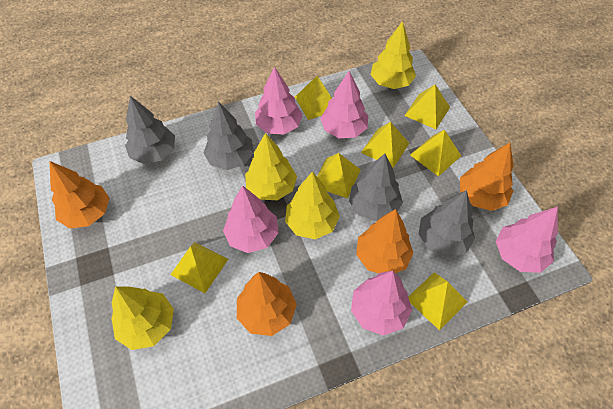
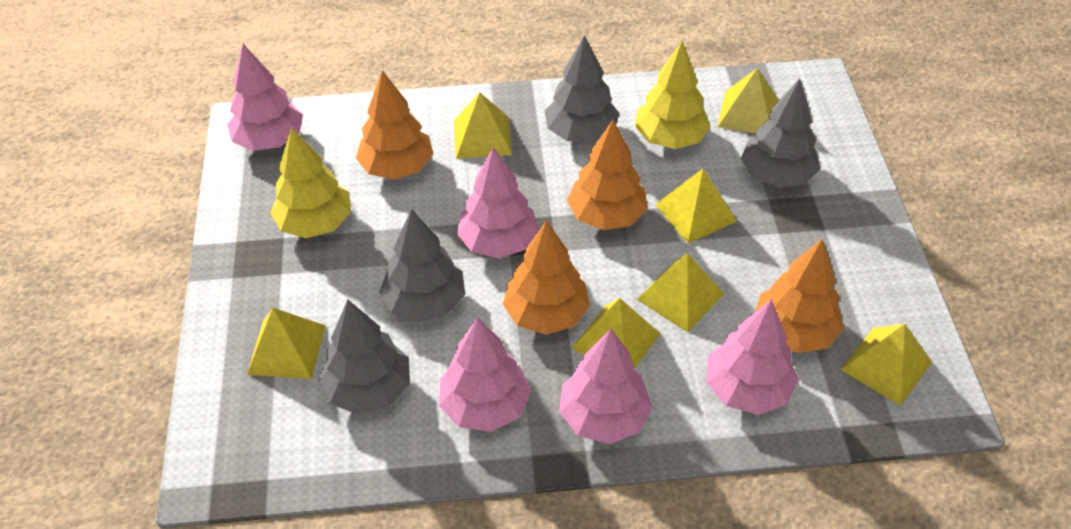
yellow tree: [111,286,174,350] [245,133,297,200] [285,172,340,239] [370,21,416,89] = 4 -> [270,127,351,238] [635,41,711,149] = 2

